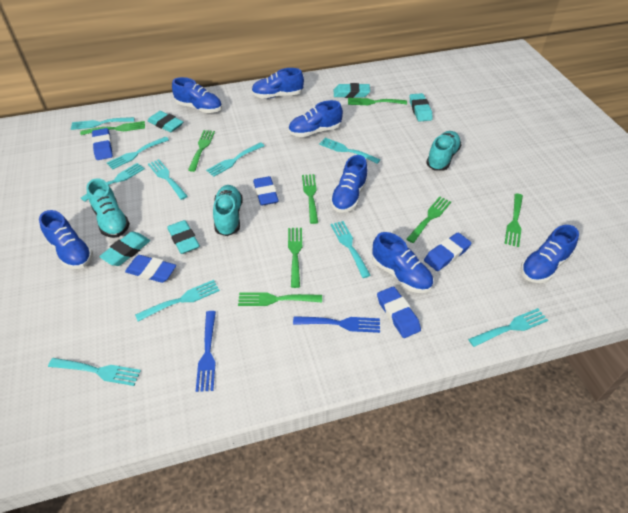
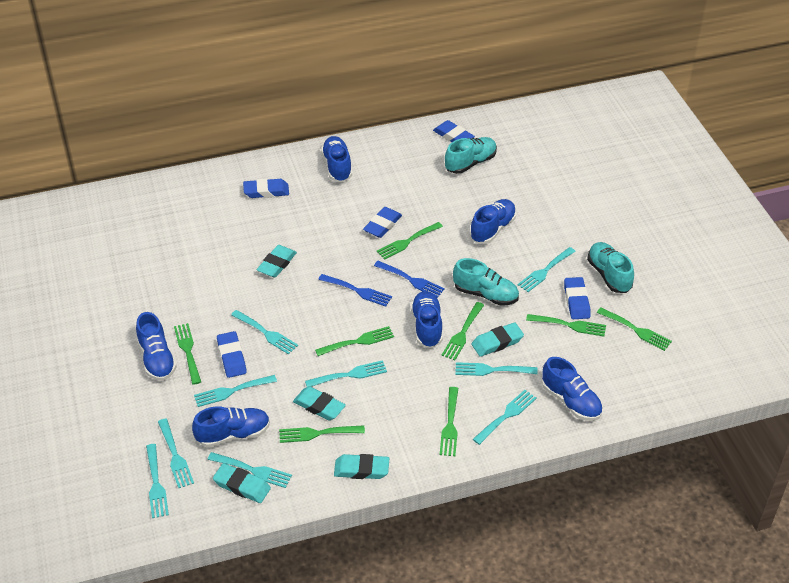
blue shoe: [39,210,93,269] [172,77,222,113] [251,68,304,98] [288,100,343,137] [330,155,368,213] [372,232,433,293] [521,225,579,283] = 7 -> [136,312,177,381] [192,406,270,447] [321,136,352,182] [411,291,443,348] [470,199,516,244] [542,357,603,421] = 6
turquoise fork: [48,358,141,386] [71,117,135,130] [81,163,145,202] [107,136,169,169] [135,280,220,322] [148,159,188,200] [206,142,265,177] [319,138,380,164] [331,221,371,278] [468,308,548,347] = 10 -> [146,444,169,518] [158,419,194,488] [194,375,277,407] [207,452,292,488] [231,310,298,355] [305,360,387,387] [456,362,538,376] [473,390,537,445] [518,247,576,292] = 9

